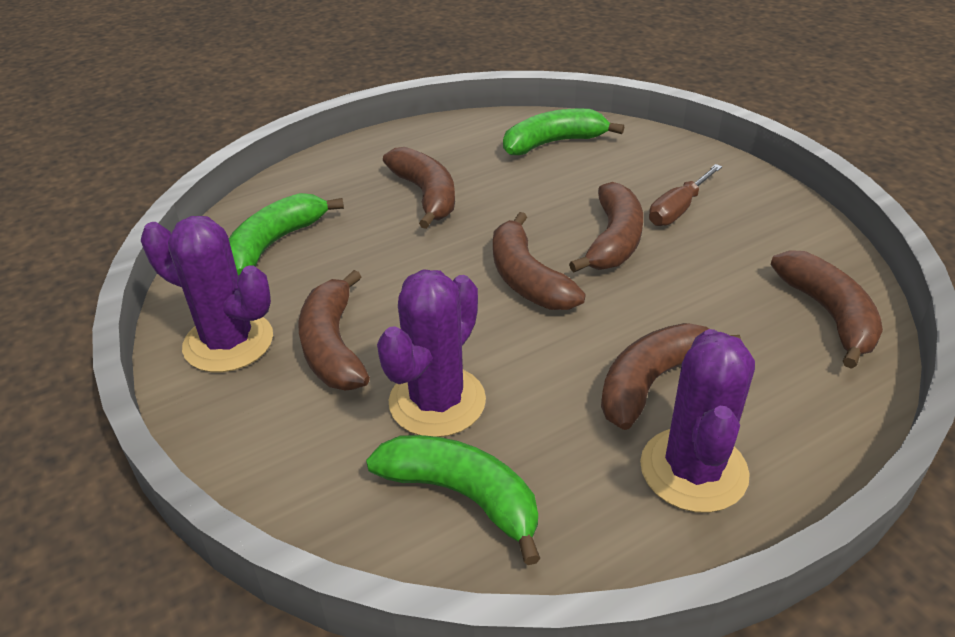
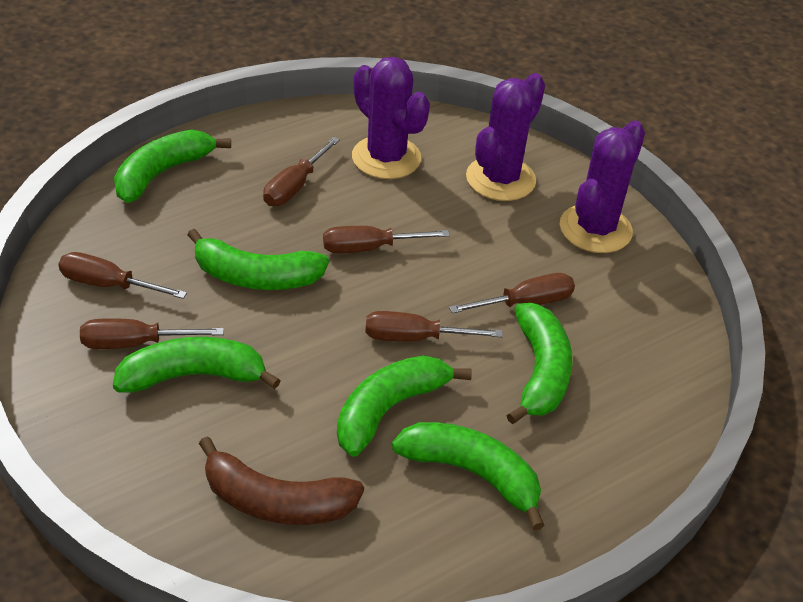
brown banana: [298,270,370,390] [383,147,455,229] [493,212,586,310] [569,182,643,272] [601,323,741,430] [771,250,883,369] = 6 -> [199,436,364,525] = 1
brown screwdriver: [649,164,722,226] = 1 -> [58,252,187,299] [80,318,224,349] [263,137,340,206] [323,226,450,253] [365,311,503,341] [449,273,575,313] = 6
green banana: [229,193,344,275] [366,435,541,565] [503,108,624,155] = 3 -> [113,337,281,393] [114,130,231,203] [187,229,329,290] [337,355,472,457] [392,422,545,531] [507,303,572,424] = 6

